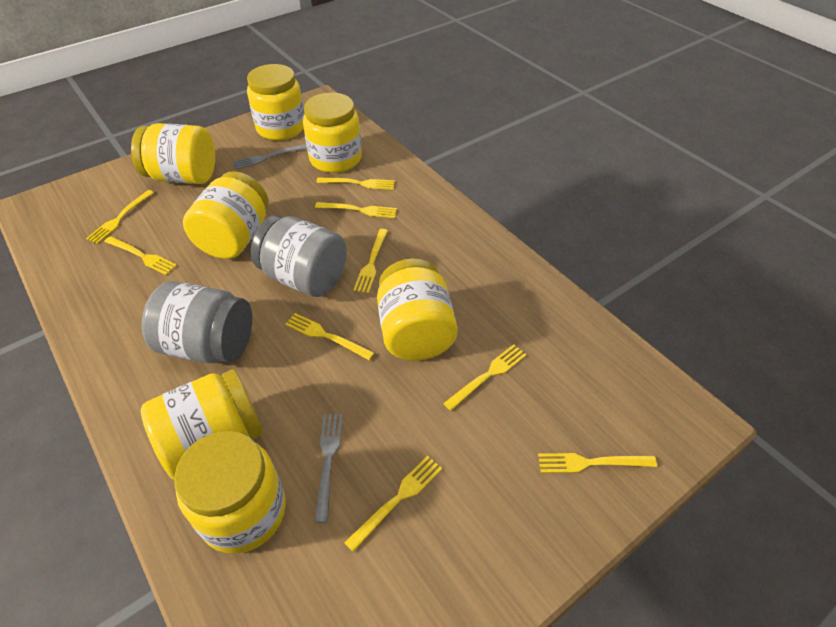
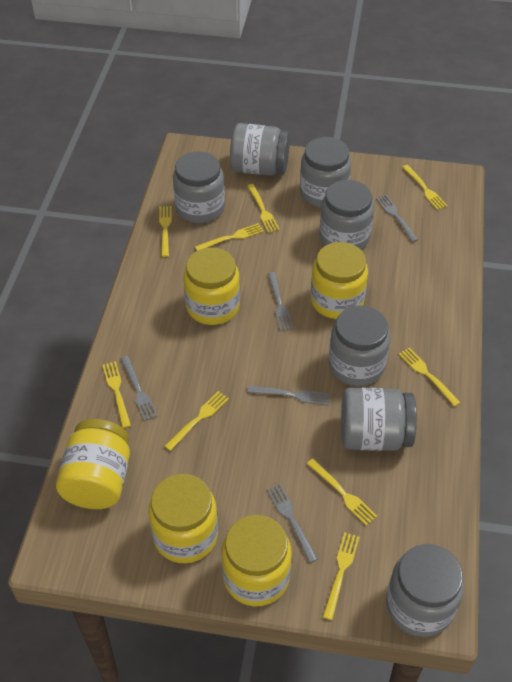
grey fork: [233,144,307,169] [315,414,343,523] = 2 -> [120,356,158,421] [247,386,330,406] [267,484,318,563] [268,272,293,331] [376,194,418,242] = 5
grey jar: [142,281,252,363] [251,215,347,297] = 2 -> [173,151,225,223] [230,123,290,176] [300,137,351,208] [320,180,374,250] [328,305,390,386] [341,387,417,451] [386,544,464,637] = 7
yellow jar: [131,123,215,184] [141,369,264,479] [174,431,286,554] [183,171,269,259] [247,64,304,140] [303,92,362,173] [377,258,458,361] = 7 -> [56,419,130,509] [148,474,218,563] [183,247,240,325] [221,515,292,607] [310,242,368,319] = 5

